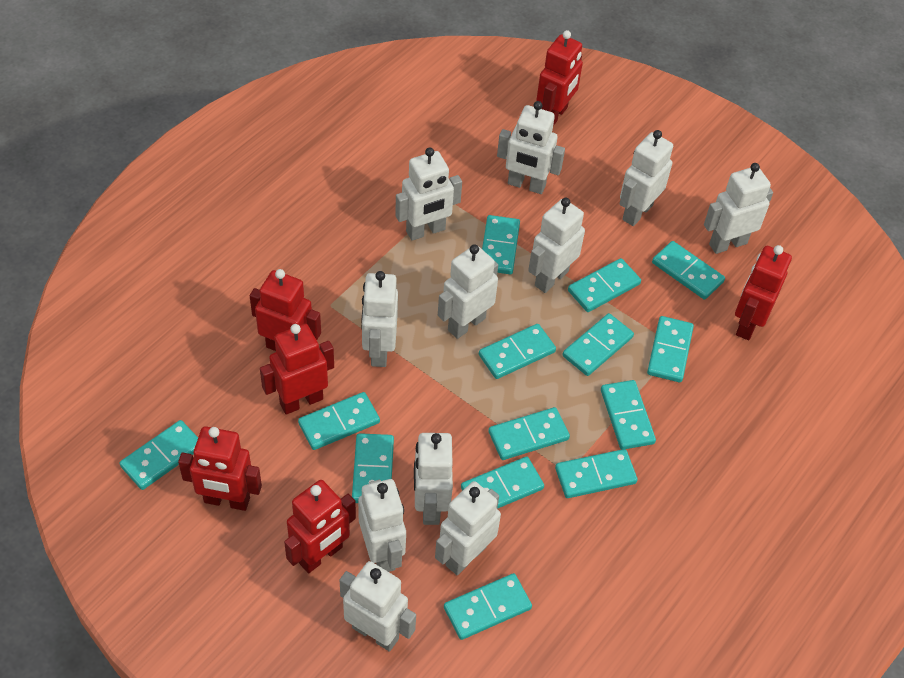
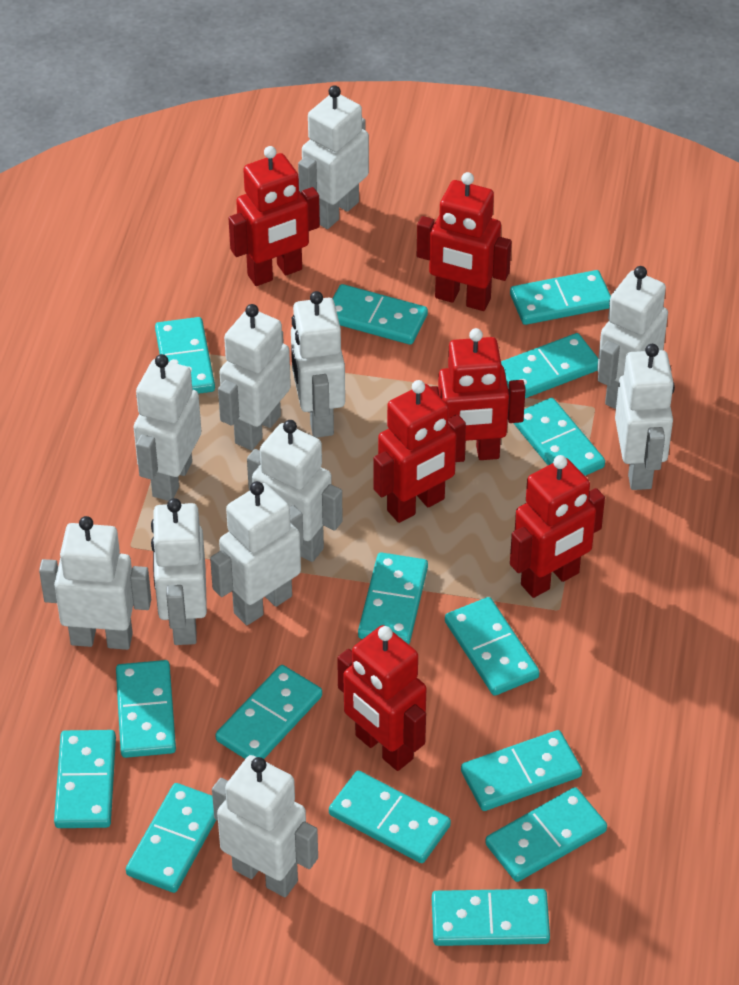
turquoise domino: [120,420,198,490] [298,392,380,450] [352,433,394,503] [444,573,532,640] [461,457,544,509] [479,324,556,379] [482,215,520,274] [489,407,570,460] [555,449,638,498] [562,313,634,376] [568,258,641,312] [601,380,656,449] [647,316,694,382] [652,241,725,300] = 14 -> [54,730,116,828] [116,660,176,758] [126,783,216,893] [155,317,215,394] [215,665,322,759] [329,771,451,863] [332,284,428,345] [358,552,428,644] [432,889,550,946] [445,597,539,696] [461,730,582,811] [485,787,607,882] [501,333,598,398] [510,270,611,325] [513,398,605,476] = 15

